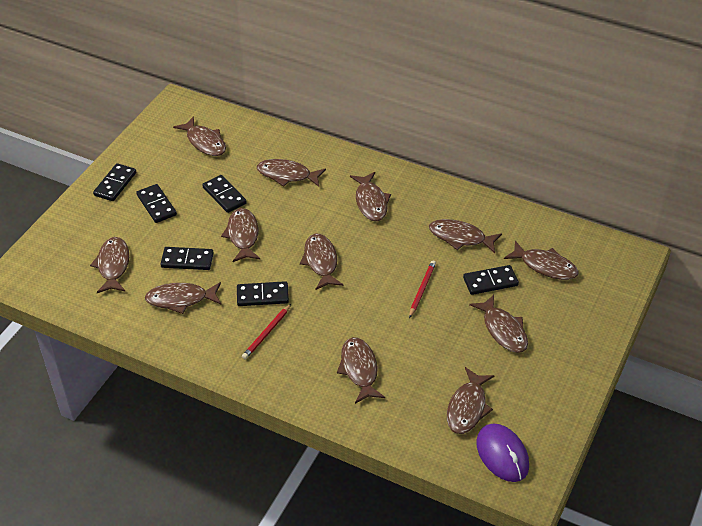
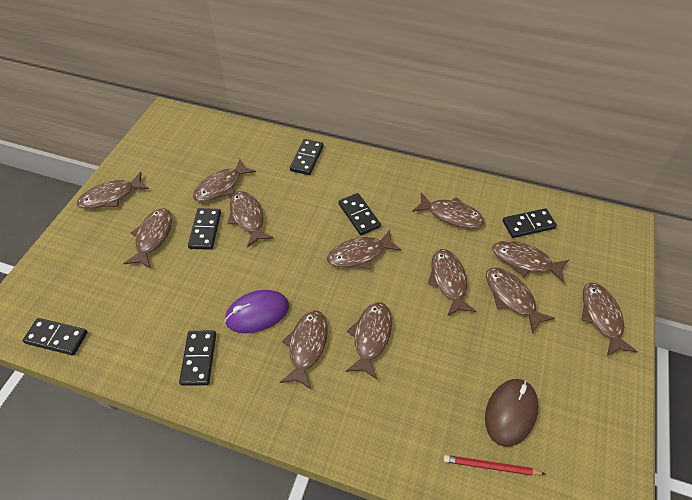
brown mouse: none = 0 -> [485,379,539,447] = 1
red pencil: [242,304,291,359] [409,260,436,318] = 2 -> [443,455,546,475] = 1

